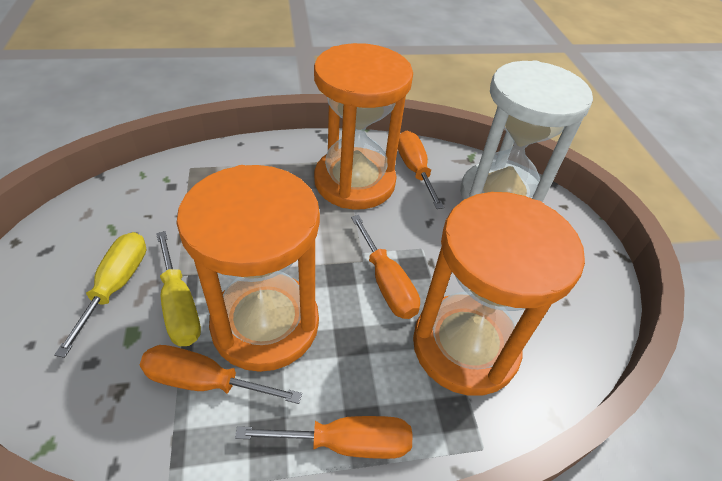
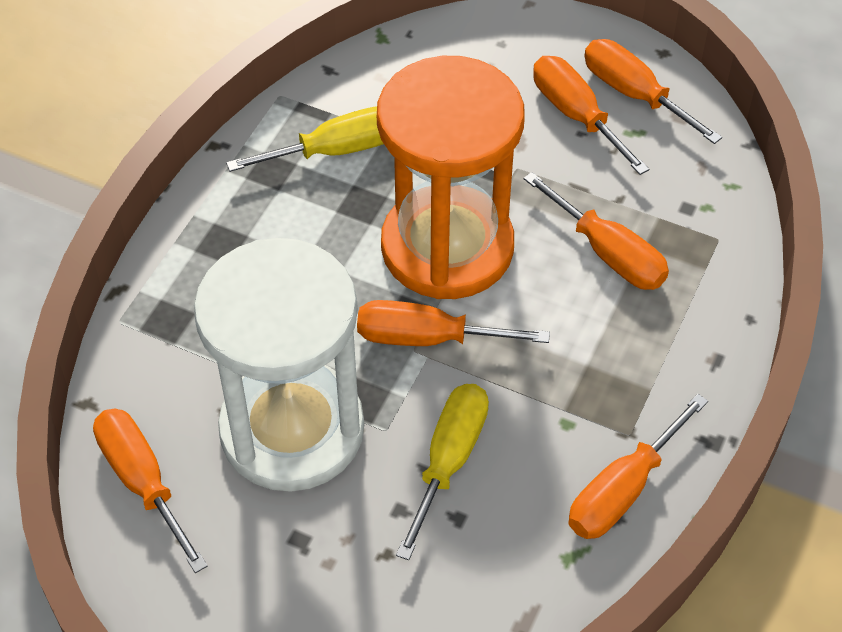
orange hourglass: [176,165,320,372] [314,43,413,210] [413,192,585,396] = 3 -> [377,56,525,299] = 1
orange screwdriver: [140,345,302,404] [235,416,412,459] [351,215,420,319] [398,131,444,209] = 4 -> [93,409,207,573] [357,300,550,346] [524,172,669,290] [533,56,649,175] [568,394,708,539] [584,39,722,144] = 6

